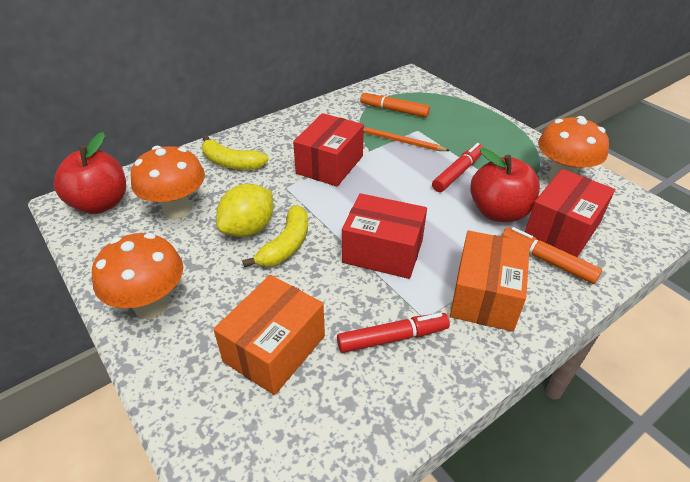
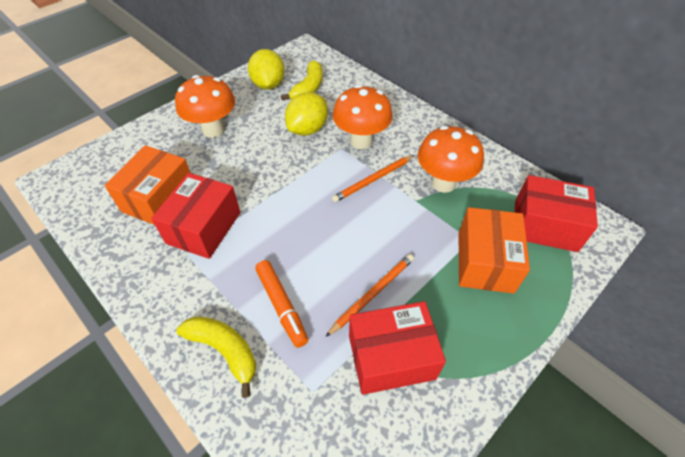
orange marker: [360,91,430,118] [502,227,602,284] = 2 -> [255,260,308,348] = 1
orange pencil: [364,126,450,151] = 1 -> [326,254,414,337] [332,155,414,202] = 2
red apple: [54,132,126,214] [470,148,540,222] = 2 -> none = 0
red marker: [337,313,450,353] [432,143,484,192] = 2 -> none = 0
yellow lemon: [216,184,274,237] = 1 -> [248,49,285,90] [285,92,328,136] = 2

